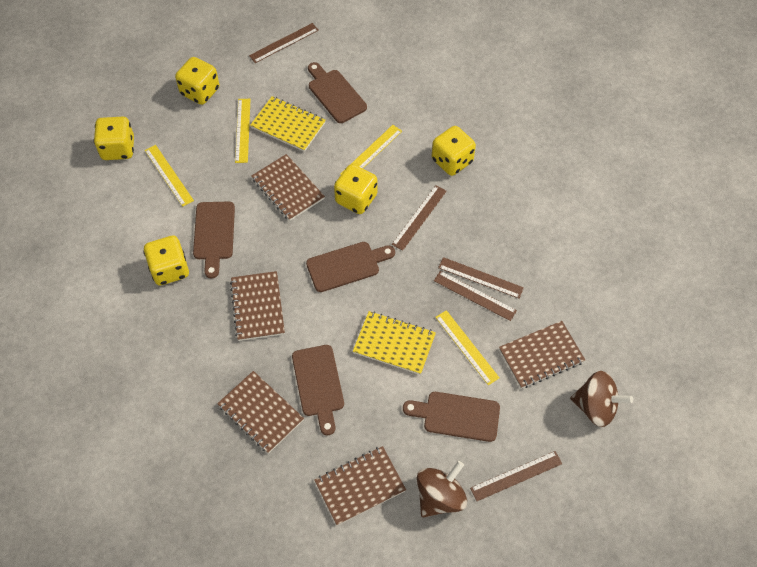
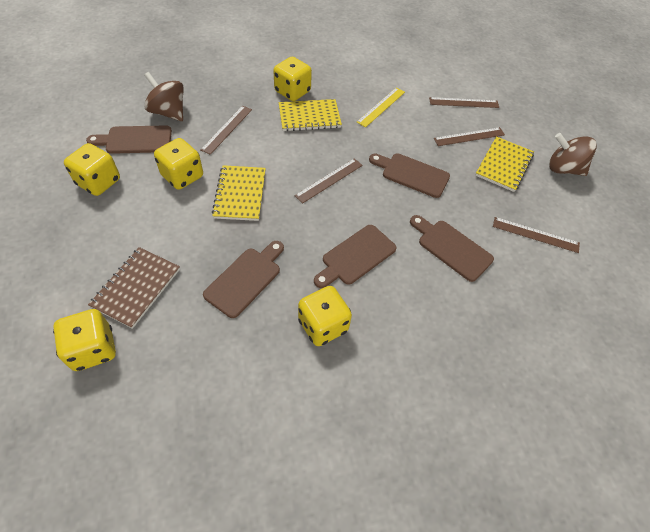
brown notebook: [217,371,304,454] [230,271,285,341] [251,154,325,221] [315,446,406,526] [499,321,585,389] = 5 -> [88,247,180,329] = 1
yellow notebook: [250,96,326,152] [353,311,436,375] = 2 -> [212,165,266,221] [279,99,342,131] [475,136,534,192] = 3
yellow ruler: [145,145,194,207] [235,99,251,163] [340,125,402,175] [435,310,499,385] = 4 -> [357,87,405,127] = 1

